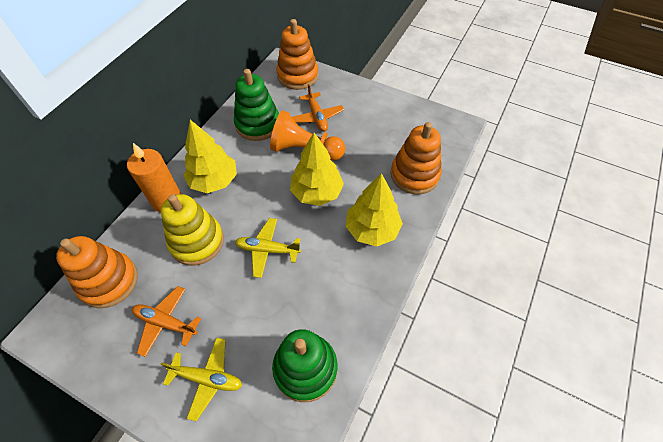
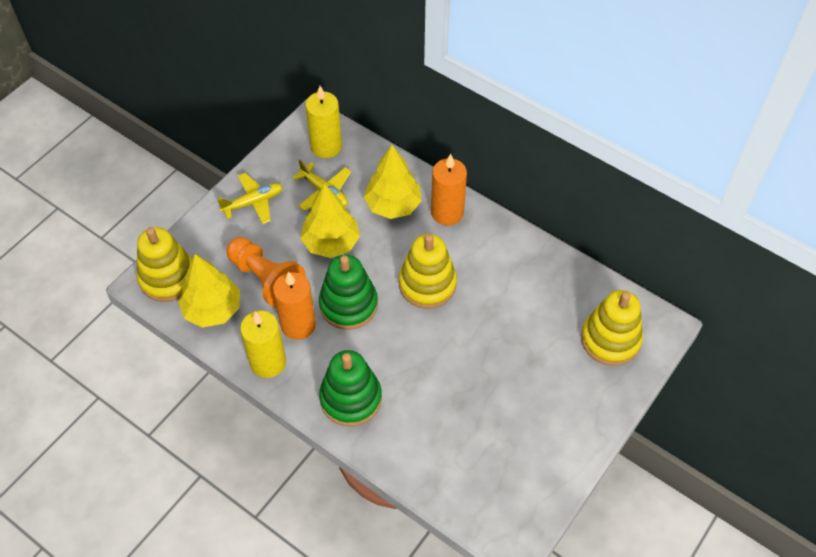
orange candle: [127,143,181,212] = 1 -> [273,271,316,340] [431,154,467,226] = 2
orange plane: [132,286,201,357] [291,84,344,132] = 2 -> none = 0
orange stacking toy: [56,236,138,308] [276,19,318,90] [391,122,442,194] = 3 -> none = 0
yellow candle: none = 0 -> [240,311,286,378] [305,86,342,158] = 2
yellow stacking toy: [161,194,224,266] = 1 -> [136,227,192,302] [399,234,457,309] [581,290,643,366] = 3

